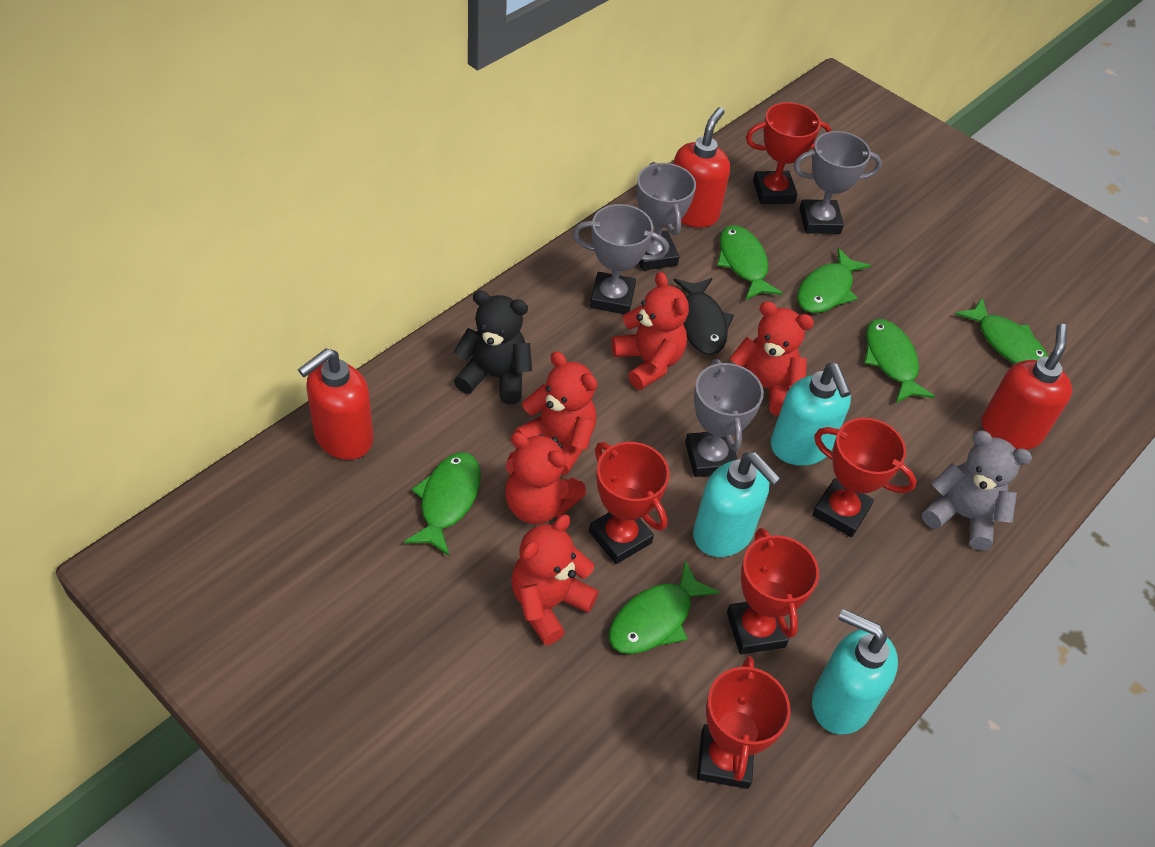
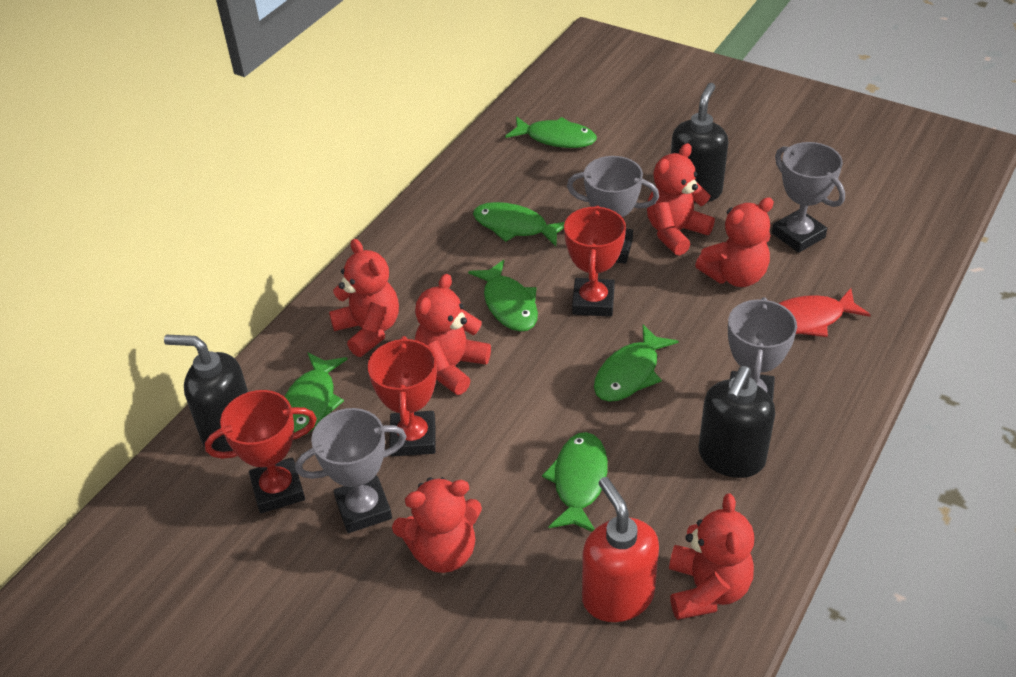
black fish: [674,278,734,355] = 1 -> none = 0
black soap dispenser: none = 0 -> [164,335,248,452] [671,83,728,203] [698,366,775,478] = 3
black teddy bear: [454,290,532,404] = 1 -> none = 0
grey teddy bear: [922,430,1032,550] = 1 -> none = 0
red fish: none = 0 -> [779,288,871,337] = 1
red soap dispenser: [298,348,373,460] [673,107,730,228] [982,324,1072,450] = 3 -> [582,477,659,622] = 1
red teddy bear: [505,432,586,524] [511,515,599,645] [515,351,597,475] [611,272,689,390] [729,301,814,416] = 5 -> [329,239,399,357] [392,477,482,573] [415,274,491,395] [647,143,715,256] [669,494,754,620] [695,197,774,287] = 6
red trophy: [589,442,670,564] [697,656,791,789] [727,528,819,654] [746,102,832,204] [812,418,917,537] = 5 -> [205,390,317,513] [368,336,437,456] [564,205,626,317] = 3
turquoise soap dispenser: [693,452,781,557] [771,363,851,466] [812,609,898,735] = 3 -> none = 0

